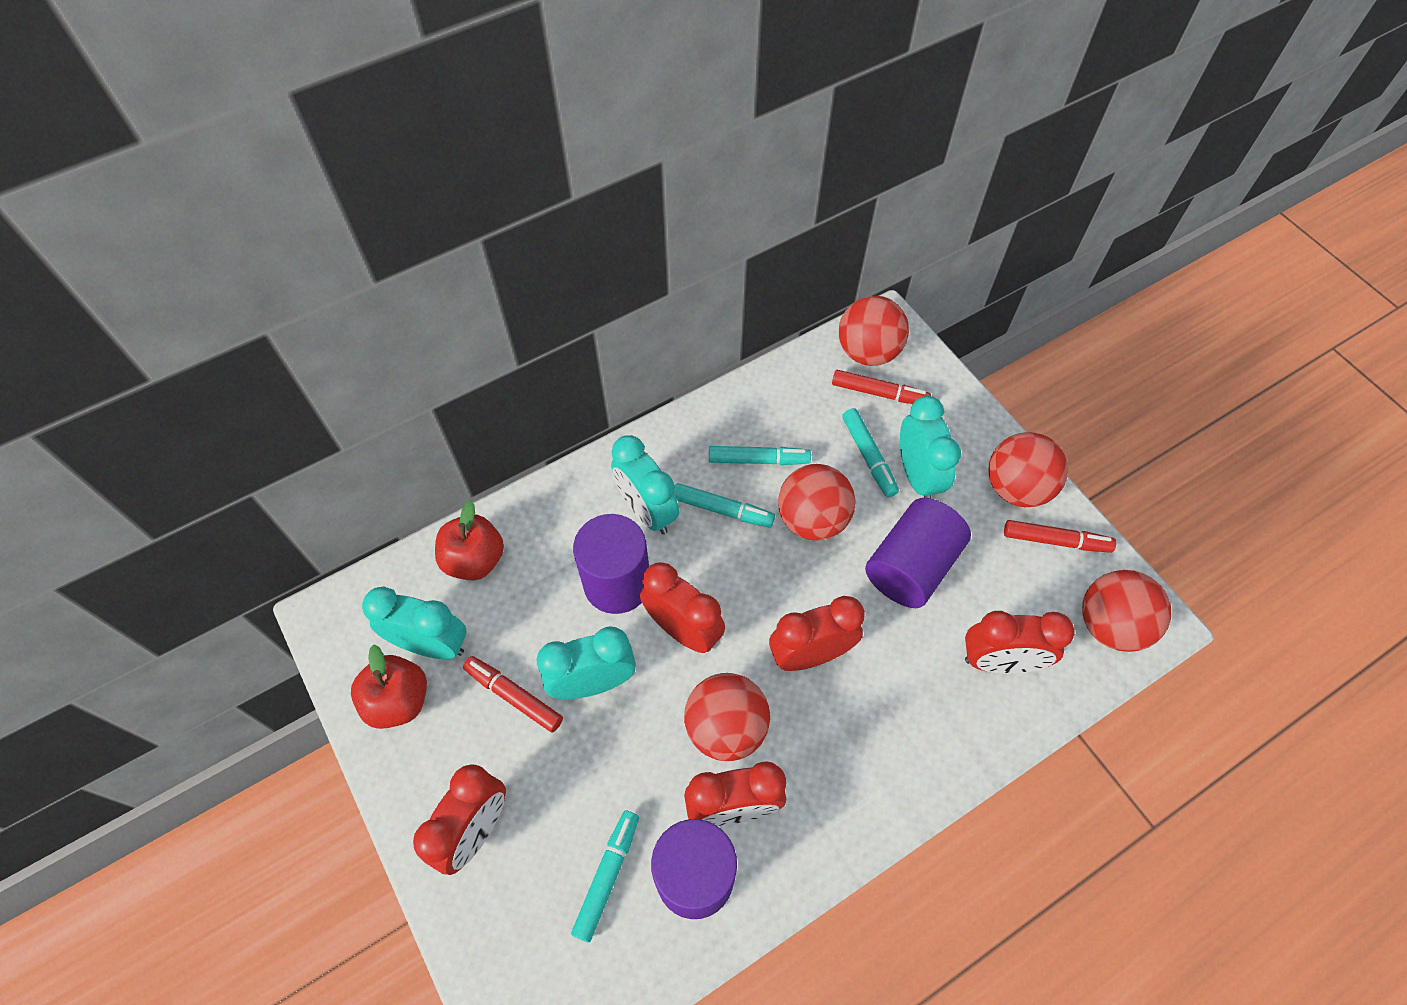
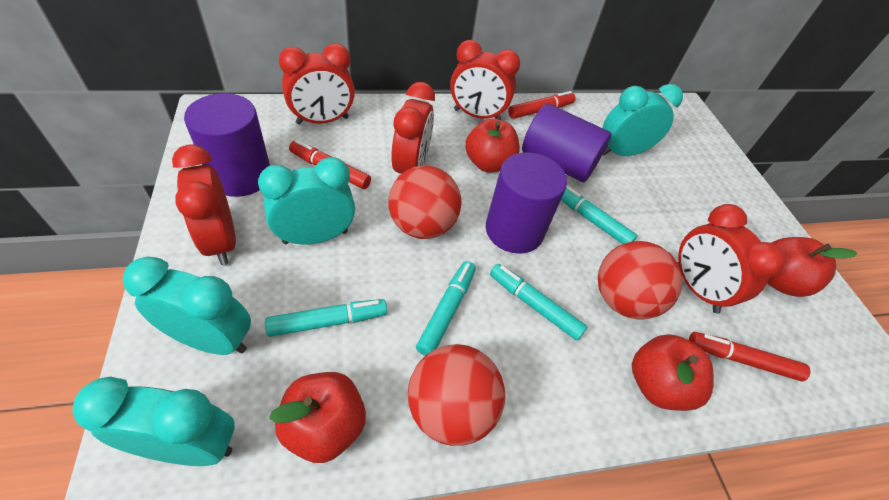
red apple: [351,645,427,729] [435,501,504,581] = 2 -> [269,372,366,463] [465,118,520,173] [632,334,713,411] [767,237,858,297] = 4
red ball: [684,673,770,761] [778,464,856,541] [839,296,909,366] [988,432,1068,507] [1082,570,1171,652] = 5 -> [388,165,462,239] [408,344,505,446] [598,241,682,320] = 3

